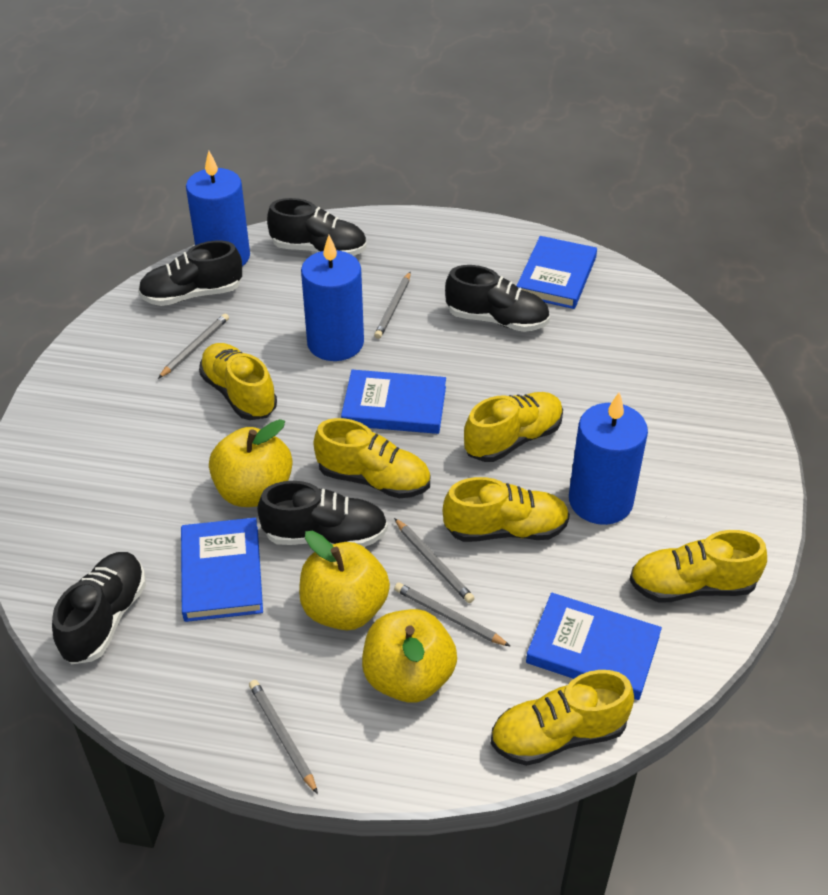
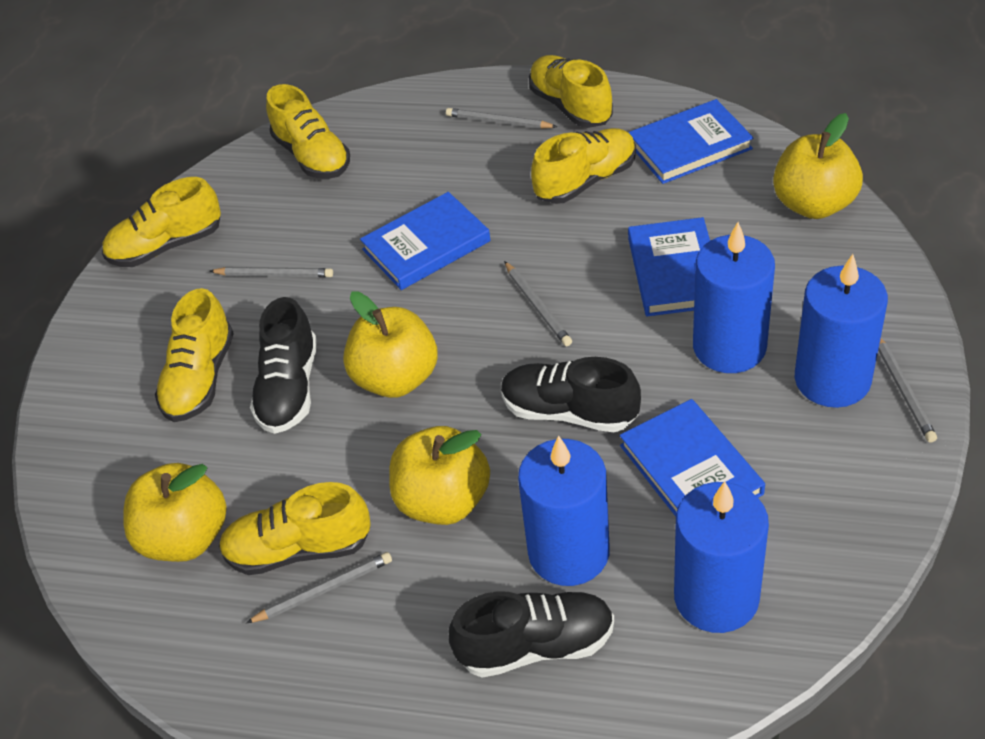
black shoe: [52,552,146,665] [138,241,242,306] [257,481,388,547] [267,198,367,256] [445,265,550,332] = 5 -> [250,297,317,434] [449,591,614,678] [501,357,641,433] = 3
blue candle: [186,151,250,266] [301,235,364,361] [569,392,648,525] = 3 -> [518,436,610,586] [674,481,769,633] [693,222,775,373] [795,254,888,408] = 4
yellow apple: [209,419,293,507] [299,531,390,630] [362,609,457,702] = 3 -> [123,463,227,562] [343,291,437,398] [389,426,490,525] [773,113,863,219] = 4

